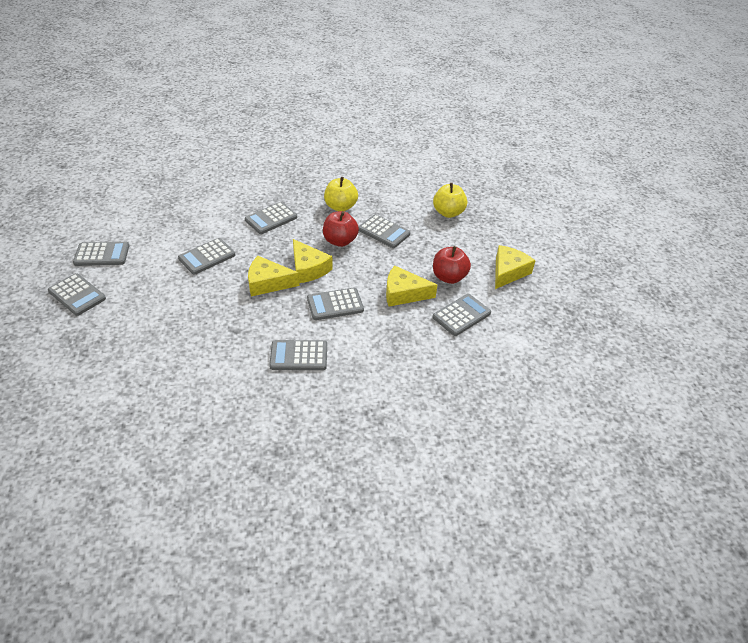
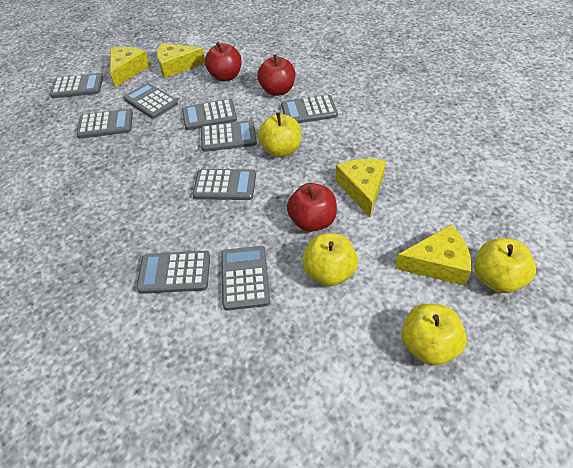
grey calculator: [48,273,106,316] [73,242,129,266] [178,238,235,275] [245,202,297,234] [269,340,327,370] [307,288,364,320] [358,214,411,248] [433,294,491,336] = 8 -> [50,73,103,98] [77,109,133,139] [123,83,178,119] [136,251,210,294] [182,99,237,130] [192,169,256,200] [201,120,257,152] [221,246,270,311] [281,94,338,123] = 9
red apple: [323,211,359,247] [433,246,471,284] = 2 -> [205,42,242,82] [257,55,295,96] [287,183,337,232] = 3
yellow apple: [324,177,358,211] [433,183,467,218] = 2 -> [258,113,301,157] [302,233,358,286] [401,304,467,366] [474,238,536,293] = 4

